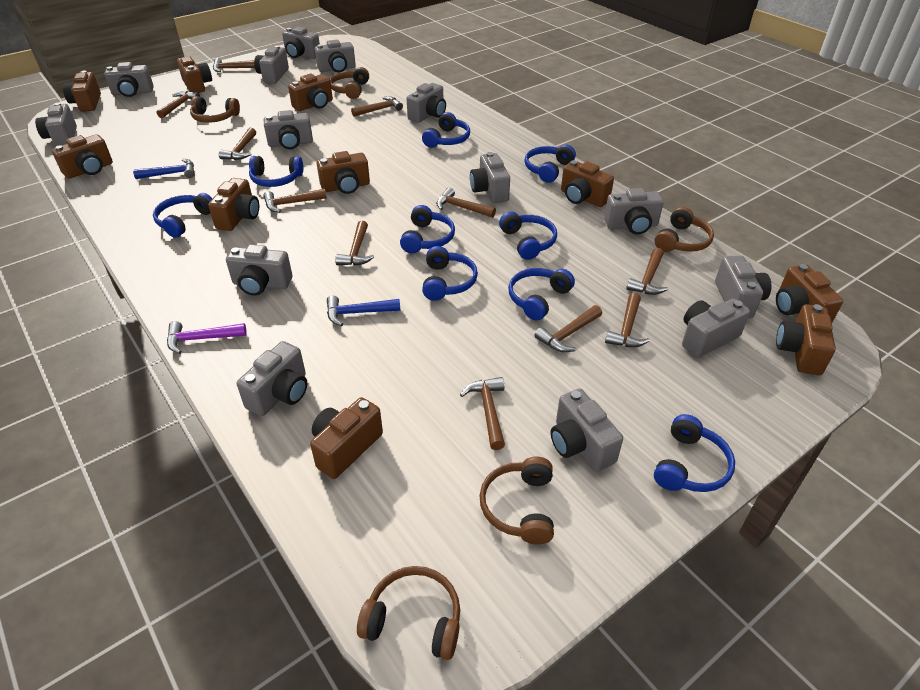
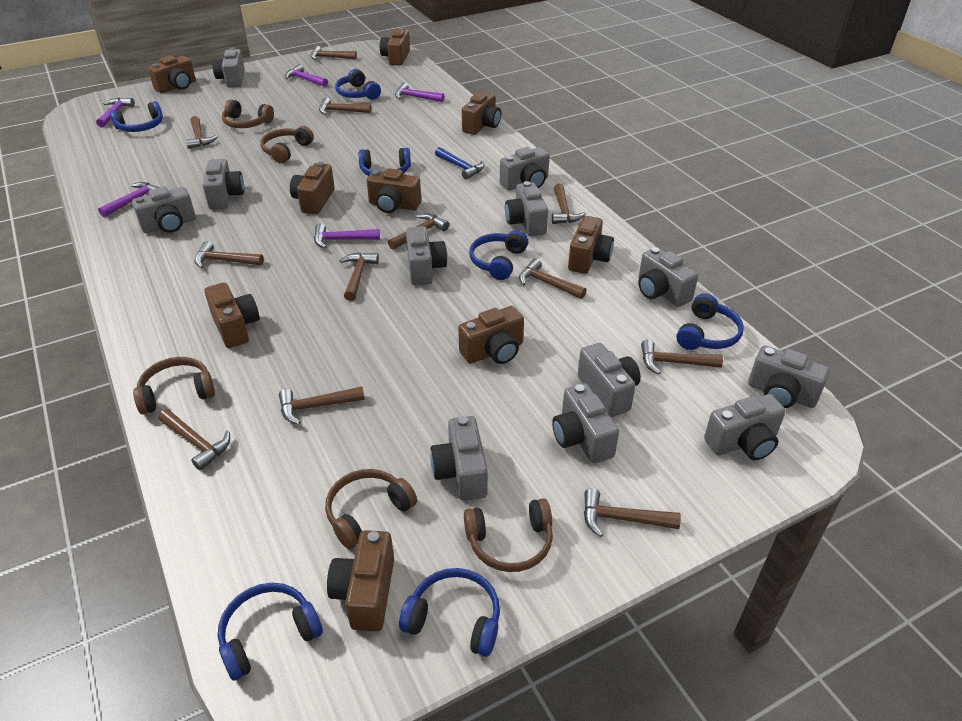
blue hammer: [133,159,195,179] [327,295,401,326] = 2 -> [435,147,485,180] = 1
blue headphones: [153,193,212,238] [249,156,303,187] [400,205,455,253] [422,112,470,148] [422,246,478,301] [499,212,557,260] [508,268,575,320] [524,145,576,183] [654,414,735,492] = 9 -> [110,101,163,132] [218,583,323,681] [335,69,381,100] [359,148,411,176] [399,568,500,657] [469,230,528,280] [676,293,744,350] = 7
brown camera: [52,134,113,179] [63,70,101,112] [177,56,212,93] [208,178,259,231] [288,74,333,111] [310,397,383,479] [317,151,370,194] [561,160,614,207] [776,264,843,323] [776,304,836,375] = 10 -> [148,55,196,93] [205,282,260,348] [290,162,335,215] [327,530,394,632] [367,168,421,213] [380,28,410,66] [458,306,524,364] [462,92,501,135] [568,216,614,274] = 9
brown hammer: [156,91,200,118] [213,58,255,72] [219,128,256,160] [263,188,327,213] [335,221,374,266] [351,96,403,117] [436,187,496,218] [460,377,505,450] [534,305,602,352] [605,293,650,348] [626,248,668,295] = 11 -> [158,409,230,471] [186,116,217,149] [195,241,264,268] [279,386,365,425] [311,46,357,60] [319,97,371,115] [340,253,379,301] [388,213,449,250] [519,258,587,299] [552,184,586,224] [584,488,681,537] [641,340,723,375] = 12
grey camera: [35,102,77,147] [104,62,154,97] [226,244,292,296] [237,341,307,416] [254,45,289,84] [264,110,313,149] [282,27,320,59] [315,40,356,72] [407,83,446,123] [470,152,510,203] [551,388,623,471] [604,188,664,234] [682,299,750,358] [715,256,771,318] = 14 -> [132,187,196,233] [203,159,244,210] [212,47,245,87] [406,226,447,285] [430,416,488,501] [500,147,550,190] [505,181,548,236] [552,383,619,463] [578,343,641,417] [638,247,698,307] [704,394,786,460] [748,345,830,408] = 12
purple hammer: [167,321,247,354] = 1 -> [96,98,135,127] [98,182,160,217] [285,64,328,87] [314,223,380,249] [395,83,444,102] = 5

